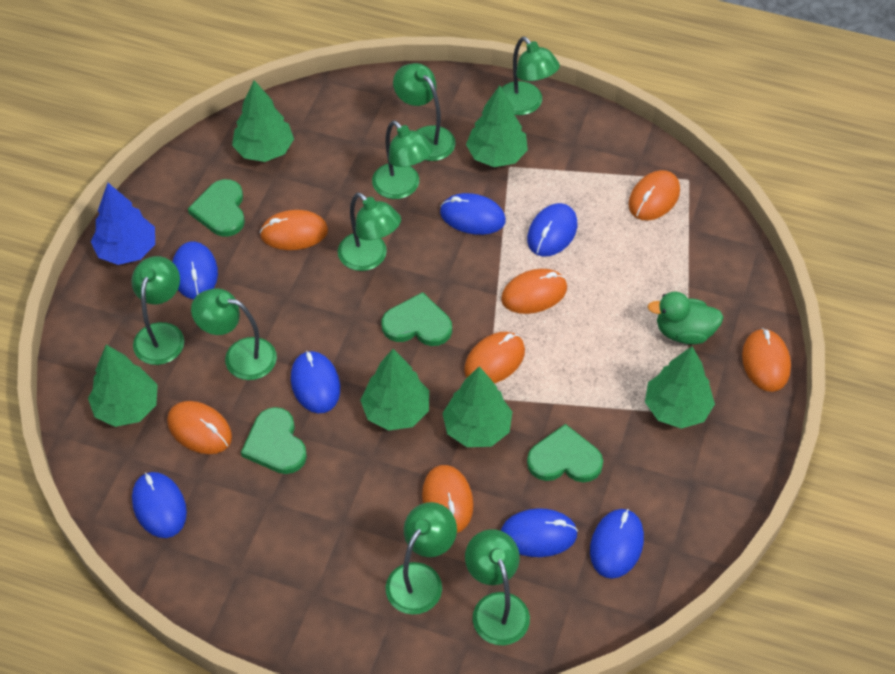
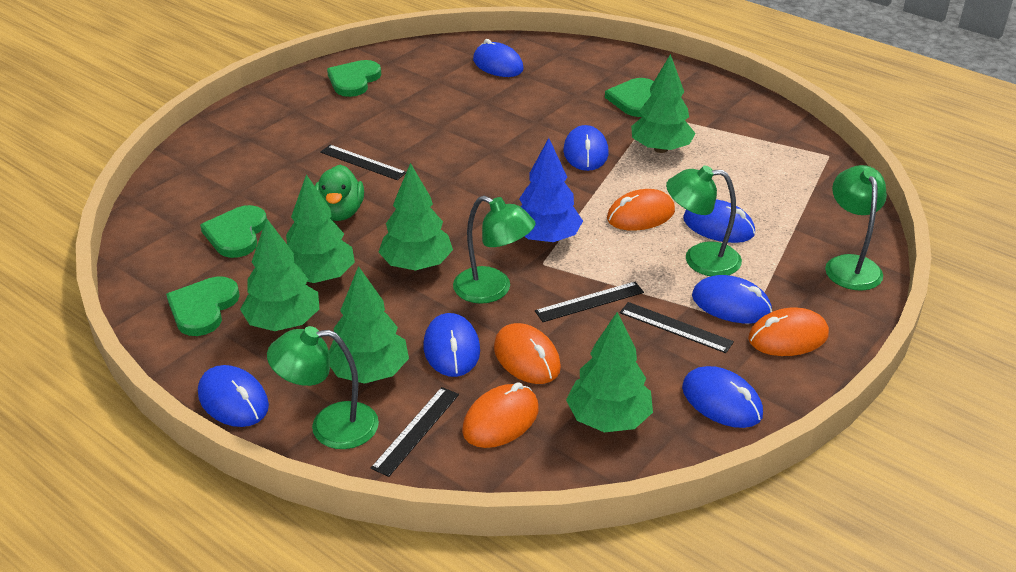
black ruler: none = 0 -> [320,145,406,180] [371,387,459,477] [535,282,644,322] [620,302,734,353] = 4
green lamp: [131,256,184,365] [191,288,277,380] [338,192,401,271] [372,120,433,199] [386,502,457,615] [393,63,456,161] [465,529,530,645] [501,37,560,115] = 8 -> [267,326,379,449] [453,196,535,304] [666,166,742,276] [825,165,887,291] = 4
orange mouse: [167,401,232,454] [260,210,328,250] [422,465,474,533] [464,332,525,383] [501,269,567,314] [628,170,680,220] [742,328,791,392] = 7 -> [462,382,539,448] [494,323,561,384] [607,189,675,231] [748,308,829,356] = 4

